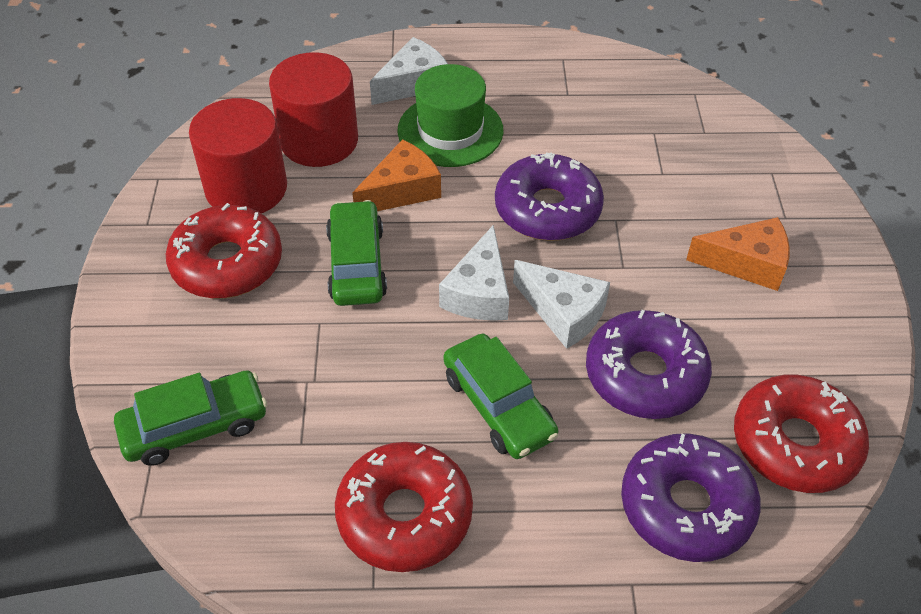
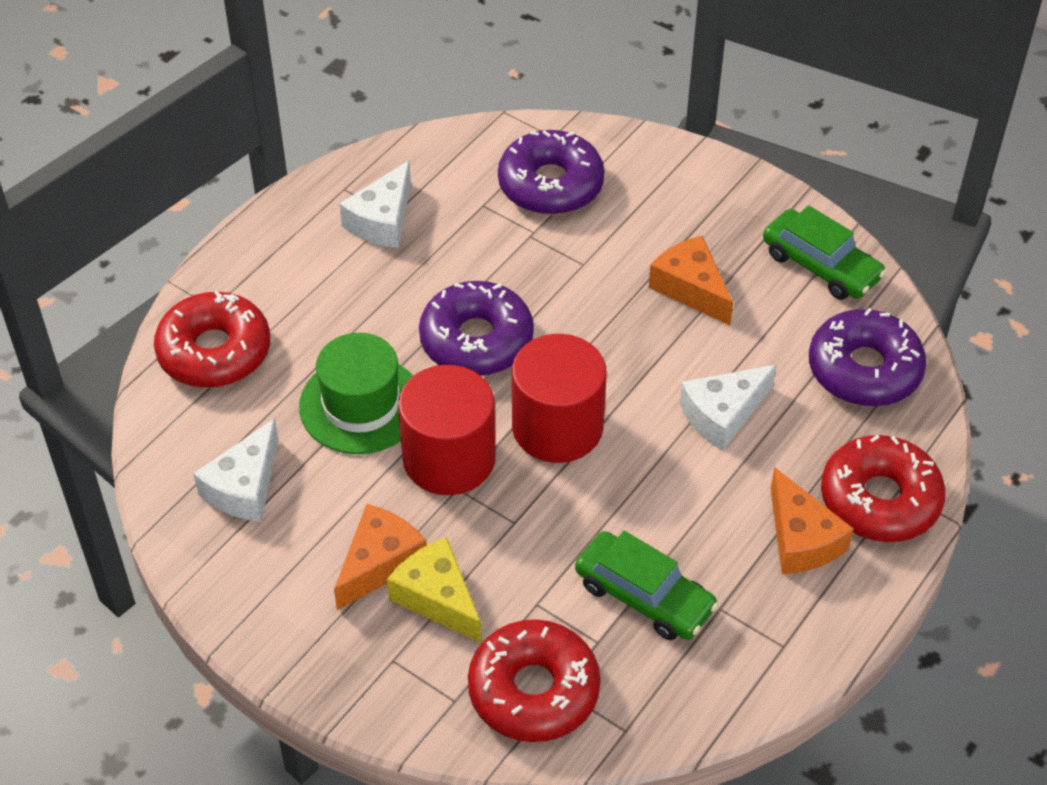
green car: [114,370,267,466] [326,200,387,306] [443,333,558,459] = 3 -> [575,531,718,640] [763,205,886,300] = 2
orange cheese: [352,139,441,211] [686,217,790,291] = 2 -> [334,504,427,610] [649,236,733,325] [771,467,854,574] = 3
yellow cheese: none = 0 -> [387,537,482,643] = 1

